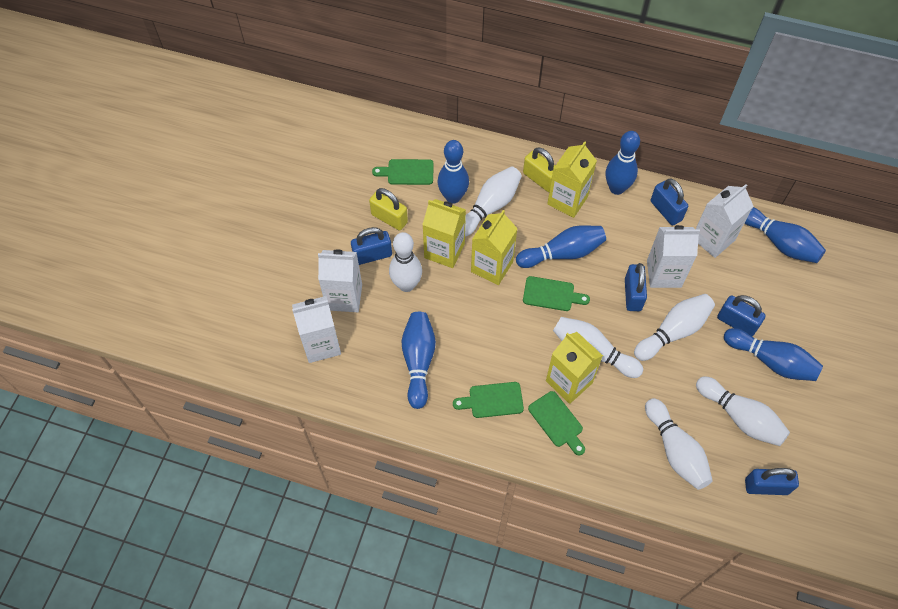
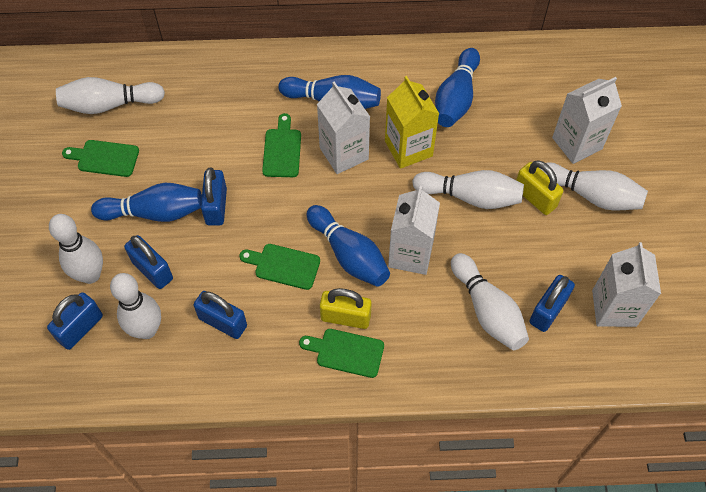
blue bowling pin: [402,312,436,409] [438,140,469,204] [516,225,606,268] [606,131,640,195] [724,328,823,381] [744,207,826,263] = 6 -> [91,183,202,222] [278,75,381,109] [306,205,390,287] [435,48,480,127] = 4
yellow carton: [422,199,466,268] [471,210,518,285] [546,332,603,404] [547,141,597,218] = 4 -> [385,76,439,169] = 1

